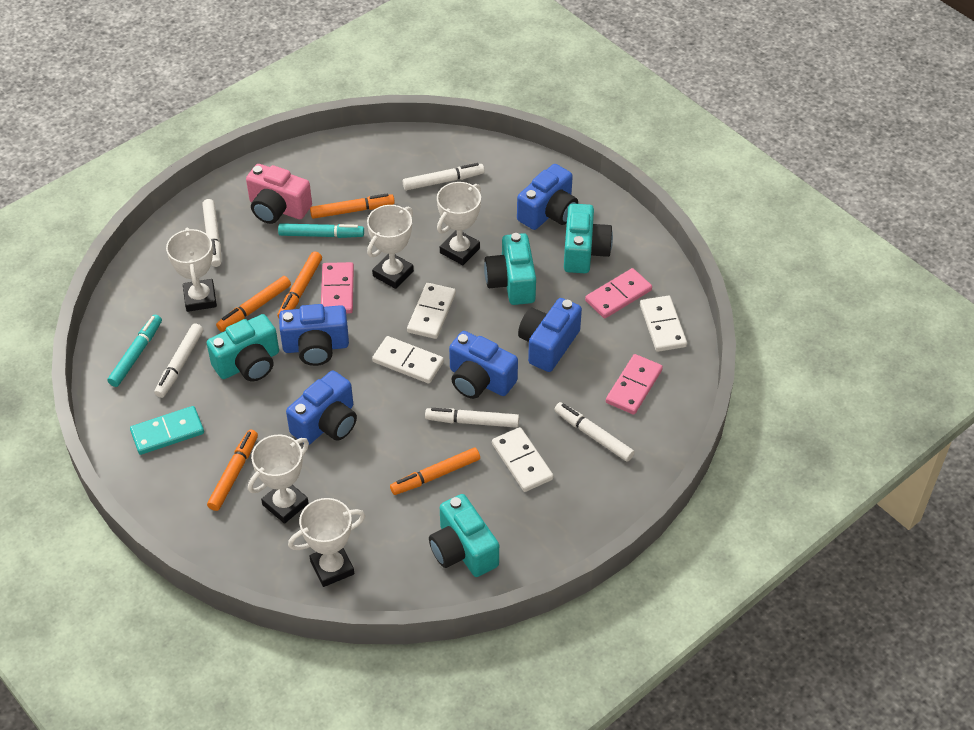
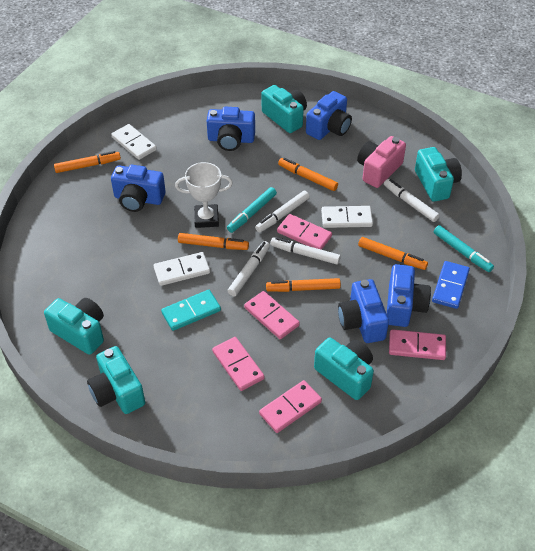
blue domino: none = 0 -> [432,261,470,309] = 1
pink domino: [321,262,354,314] [585,268,652,318] [606,354,663,415] = 3 -> [212,337,265,391] [244,291,300,339] [259,380,322,433] [277,214,332,250] [389,329,446,360] = 5
turquoise camera: [207,314,279,381] [429,494,499,577] [484,233,536,305] [564,204,613,273] = 4 -> [44,298,104,355] [87,346,145,414] [262,85,307,133] [314,337,374,400] [415,147,462,202] = 5
white domino: [372,336,444,384] [407,283,456,339] [492,427,553,492] [640,296,687,352] = 4 -> [111,124,157,160] [154,252,210,286] [321,206,373,228] = 3
white marker: [154,323,203,398] [202,199,221,267] [403,163,485,190] [425,408,519,428] [554,402,635,462] = 5 -> [228,241,270,296] [255,191,310,233] [270,237,341,265] [384,179,440,222] = 4
white trophy: [166,227,217,312] [248,435,309,524] [288,498,365,587] [367,205,414,289] [437,182,481,265] = 5 -> [175,162,233,228] = 1

